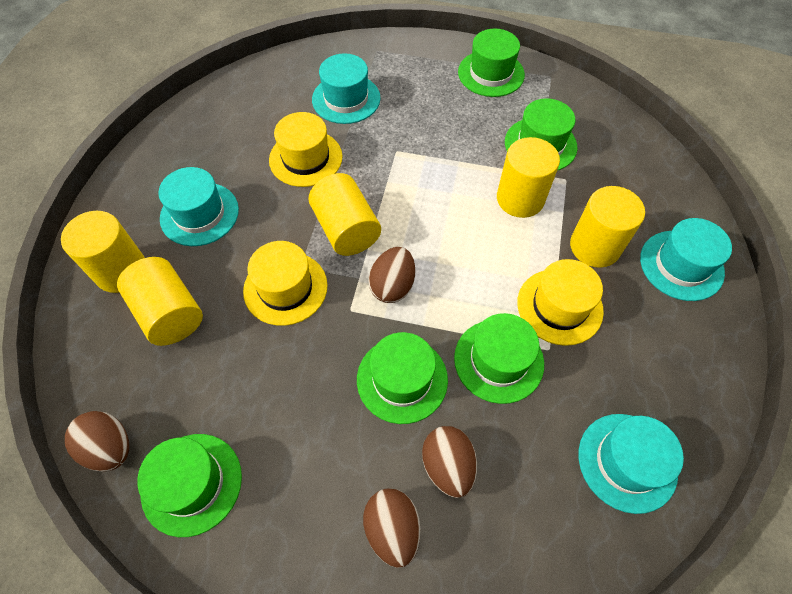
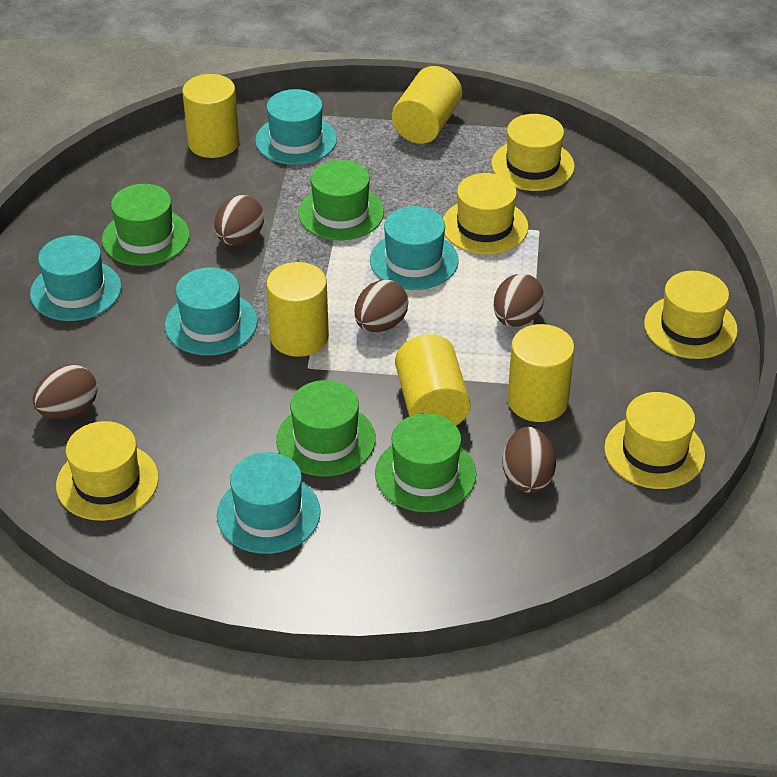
brown egg: [65,411,129,472] [363,488,420,568] [368,247,415,303] [422,426,477,498] = 4 -> [33,364,98,419] [214,195,264,245] [354,280,408,332] [494,274,545,327] [502,427,556,493] = 5
green hat: [137,434,242,537] [357,332,448,424] [454,313,544,404] [458,29,525,97] [505,98,577,171] = 5 -> [102,184,190,266] [276,380,376,477] [298,160,384,240] [375,413,476,512] = 4
turquoise hat: [158,167,239,246] [312,53,381,124] [579,414,684,514] [640,218,732,301] = 4 -> [30,235,121,321] [165,267,258,356] [217,452,321,554] [255,89,337,165] [370,206,459,290] = 5
yellow hat: [243,241,328,326] [269,112,343,187] [517,259,604,346] = 3 -> [56,421,159,521] [443,173,528,254] [491,114,575,191] [604,392,705,489] [644,271,738,359] = 5

